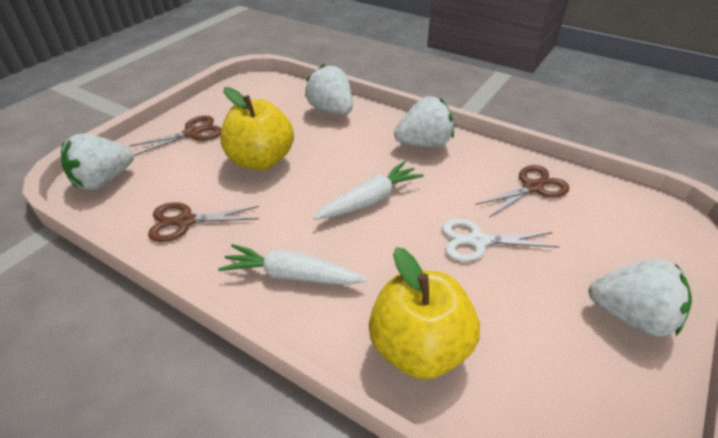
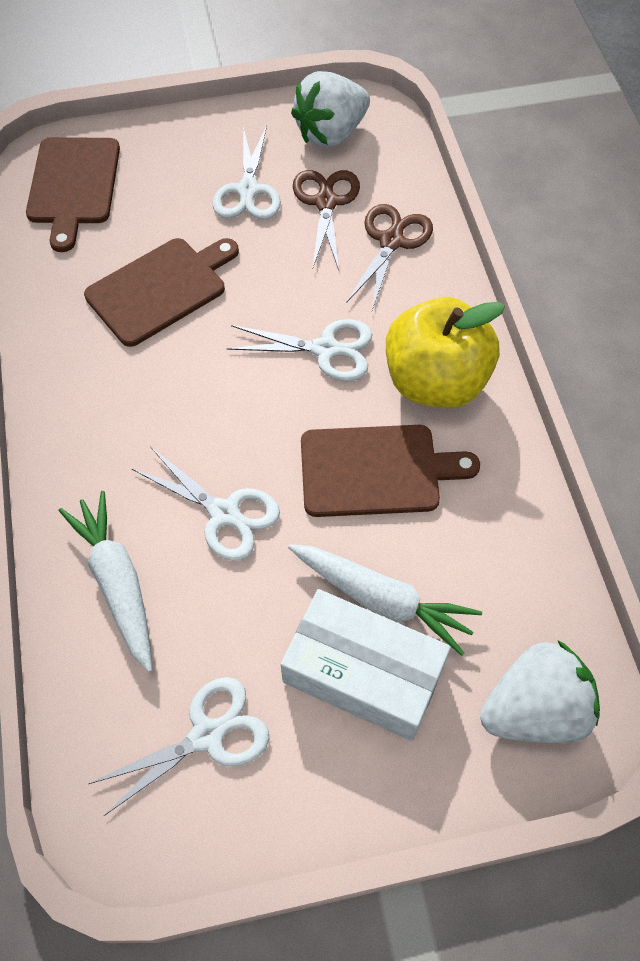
brown cutting board: none = 0 -> [26,137,120,252] [84,238,239,347] [301,425,480,517] = 3
brown scissors: [129,116,221,156] [148,202,259,242] [475,165,569,217] = 3 -> [293,170,360,270] [346,204,433,310] = 2
white box: none = 0 -> [281,589,451,741] = 1
white scissors: [442,219,559,262] = 1 -> [89,677,269,816] [132,447,280,561] [212,126,281,220] [226,319,372,381] = 4
white strawberry: [61,134,134,190] [305,64,353,115] [394,96,454,147] [588,259,692,337] = 4 -> [291,71,370,148] [480,640,600,743] = 2
yellow apple: [220,87,294,170] [369,247,480,379] = 2 -> [386,297,505,408] = 1

